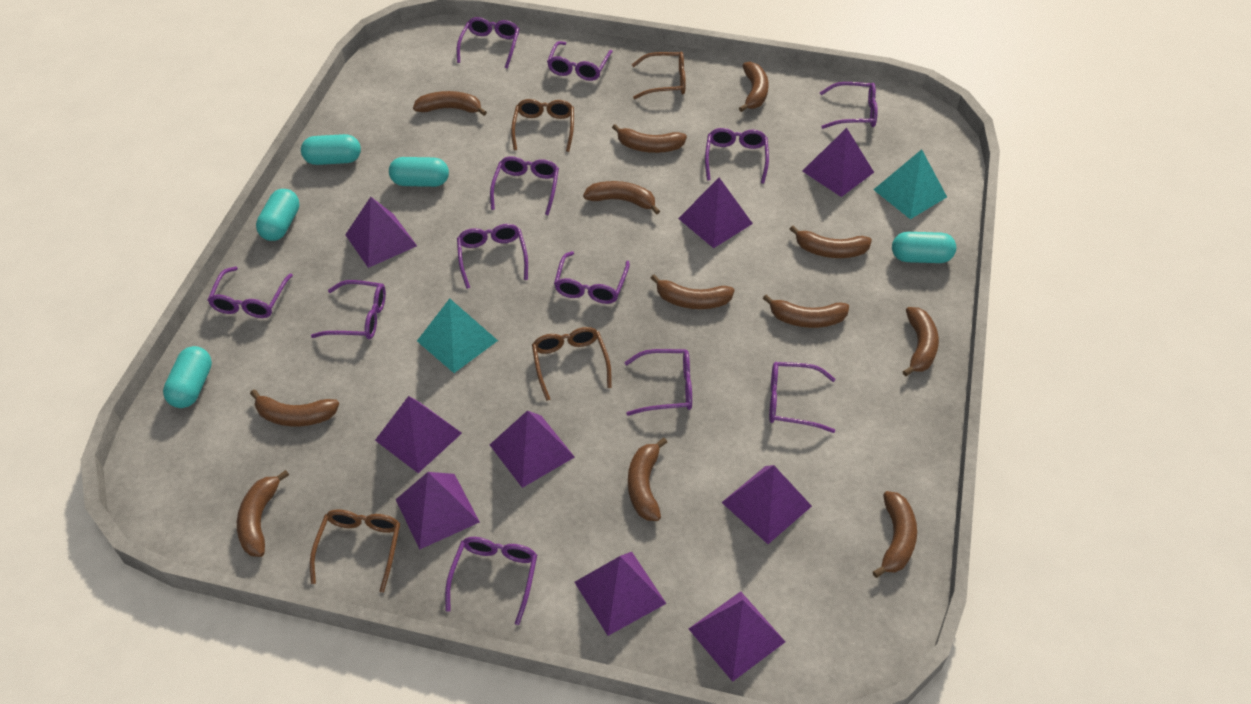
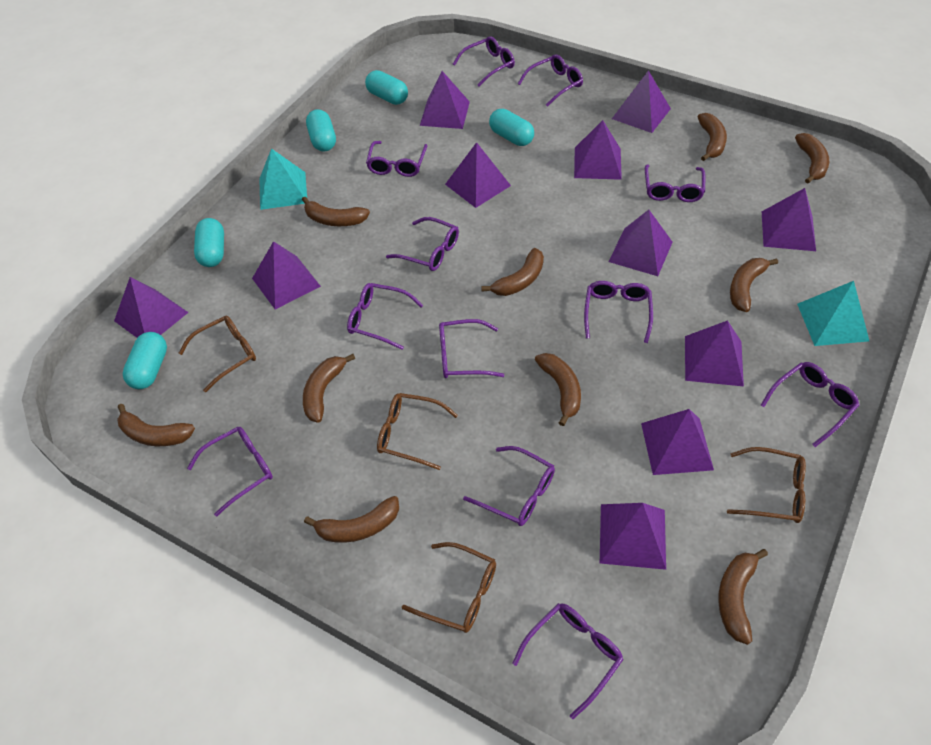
brown banana: [237,470,289,557] [250,390,339,427] [413,91,487,116] [583,181,660,215] [612,124,687,153] [628,438,667,521] [651,274,734,309] [739,62,769,112] [763,294,849,328] [790,226,872,258] [873,491,917,578] [903,307,939,377] = 12 -> [117,404,195,446] [302,197,370,226] [303,354,355,423] [304,496,399,543] [481,248,544,296] [535,353,581,426] [698,113,727,161] [718,549,768,645] [730,258,778,312] [795,133,829,184] = 10
purple pyramid: [345,197,417,268] [375,396,462,473] [396,472,480,549] [490,410,574,488] [574,552,667,636] [678,178,753,248] [689,591,785,682] [721,465,812,544] [802,128,874,197] = 9 -> [114,277,189,338] [252,241,321,310] [420,71,470,129] [445,142,511,208] [574,120,622,180] [600,503,666,570] [609,210,673,276] [612,70,671,133] [641,409,714,475] [685,320,744,386] [762,188,816,251] = 11

